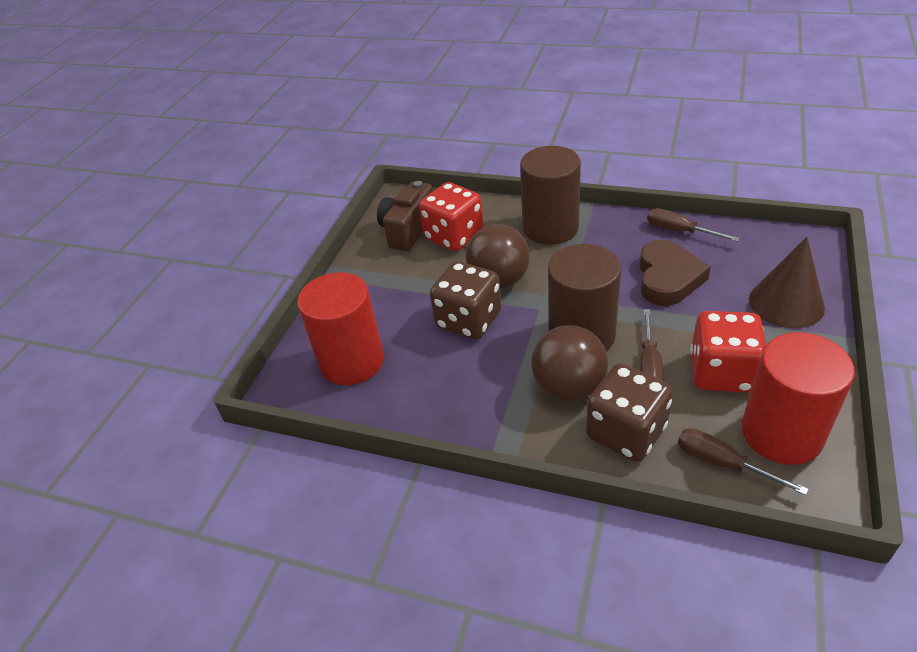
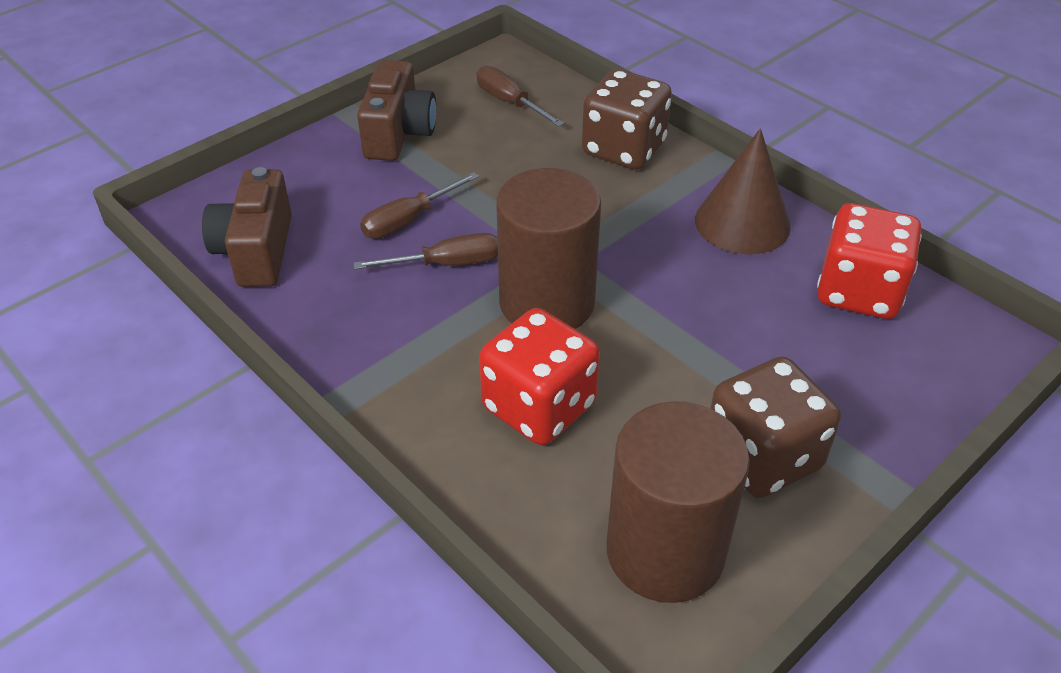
brown ball: [466,224,530,288] [531,325,608,401] = 2 -> none = 0
brown camera: [377,181,433,251] = 1 -> [202,167,292,287] [357,60,436,161] = 2
brown heart: [639,240,711,306] = 1 -> none = 0
red cylinder: [297,272,384,385] [742,332,855,465] = 2 -> none = 0

